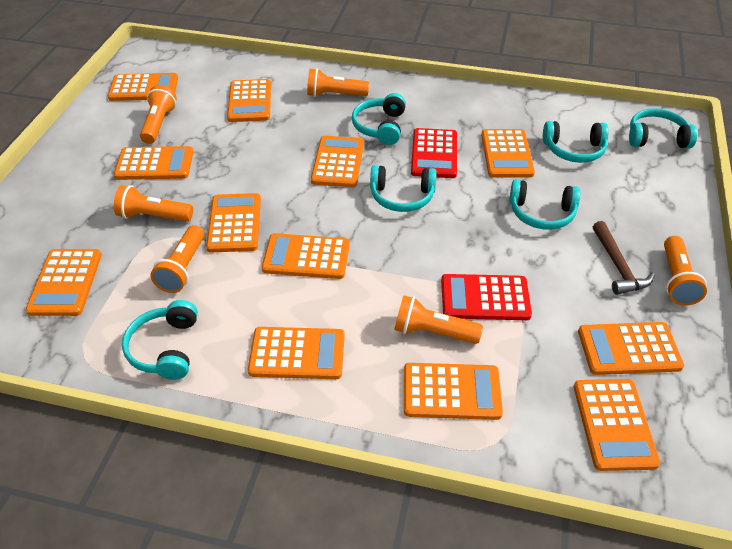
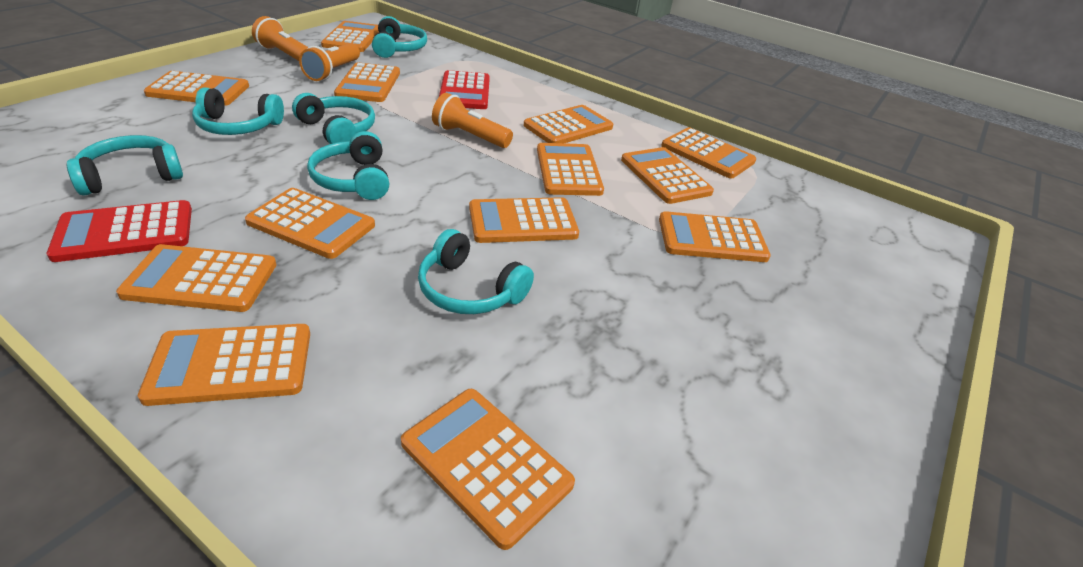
brown hammer: [593,221,655,295] = 1 -> none = 0
orange calculator: [26,249,102,316] [108,73,178,101] [114,146,193,180] [206,193,261,252] [227,79,271,122] [248,327,345,379] [262,233,350,279] [311,136,364,187] [404,363,503,420] [481,129,535,177] [574,379,660,471] [578,322,684,375] = 12 -> [116,244,277,312] [138,324,310,406] [144,71,249,106] [245,188,375,259] [321,21,379,52] [334,62,400,102] [401,389,575,550] [469,197,579,243] [524,105,613,143] [537,143,604,196] [621,147,714,204] [659,211,771,262] [661,127,756,178] = 13
orange flashlight: [114,185,193,222] [140,85,177,144] [150,225,204,293] [307,68,369,97] [394,296,483,344] [664,236,707,306] = 6 -> [252,16,308,61] [299,43,360,81] [432,93,513,148] = 3

